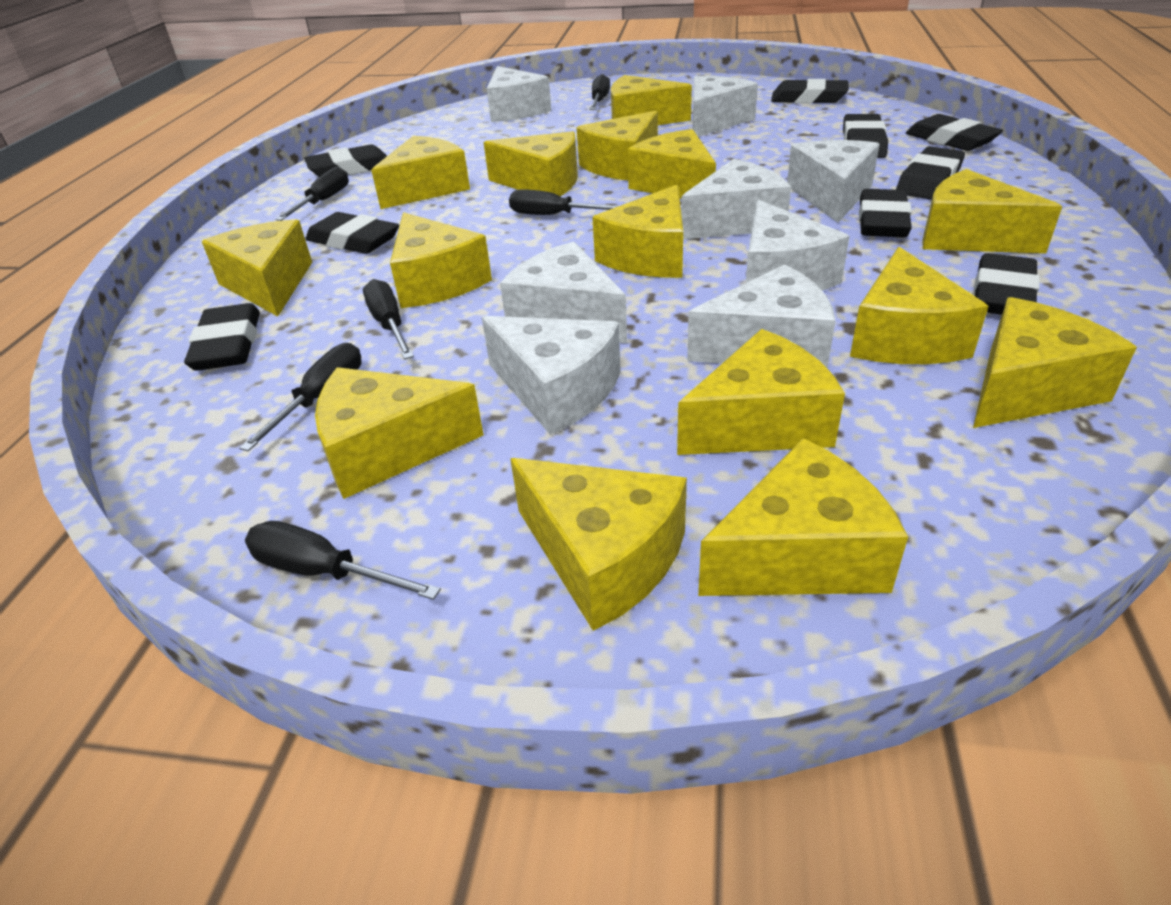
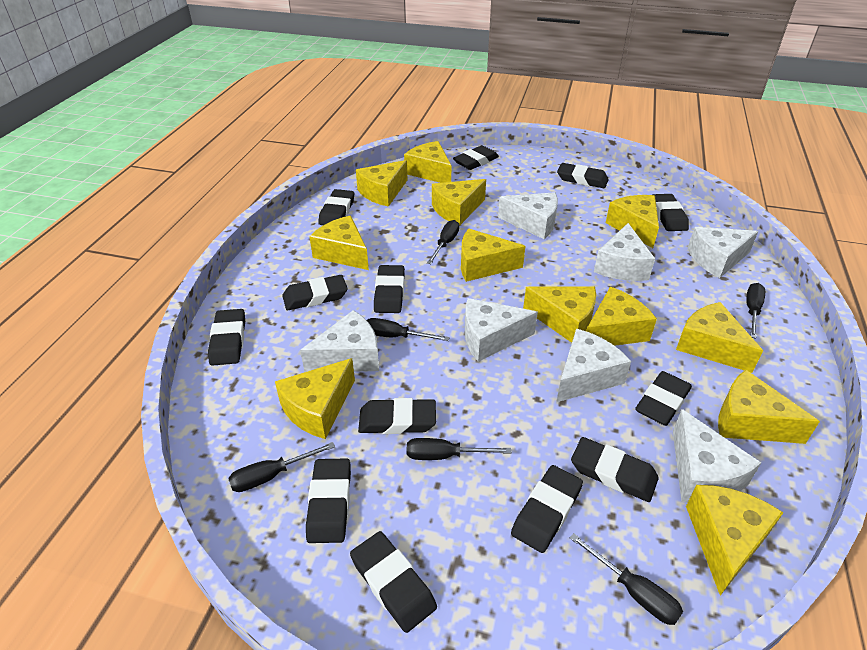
black eraser: [184,303,260,371] [304,144,387,177] [305,212,399,254] [771,79,849,103] [843,114,888,158] [859,189,912,237] [896,146,965,200] [906,114,1003,151] [974,253,1040,315] = 9 -> [208,309,245,366] [282,275,348,310] [306,459,351,543] [318,189,354,225] [350,531,437,633] [358,398,436,434] [374,265,405,313] [453,145,499,170] [511,465,583,553] [557,163,609,188] [571,437,659,502] [635,371,692,426] [652,194,689,231] = 13
white cheese: [482,316,621,435] [487,66,551,122] [500,242,627,343] [681,159,791,239] [687,265,836,369] [693,76,758,136] [746,200,850,291] [787,140,880,223] = 8 -> [300,310,379,372] [465,298,538,362] [498,192,558,239] [556,329,631,402] [594,223,655,281] [673,409,761,502] [688,227,758,278] = 7
yellow cheese: [202,219,312,316] [315,367,484,499] [371,136,470,209] [390,213,492,308] [483,131,578,196] [510,458,687,631] [577,111,658,180] [592,185,683,278] [611,75,692,125] [628,129,716,199] [677,329,845,455] [698,438,908,596] [850,247,989,364] [922,169,1062,254] [973,297,1137,428] = 15 -> [275,358,355,439] [309,216,369,270] [356,160,407,207] [404,141,452,183] [432,179,486,226] [461,229,525,282] [523,286,596,343] [586,287,657,346] [606,195,659,248] [676,302,763,373] [686,485,784,596] [718,370,820,444] = 12

